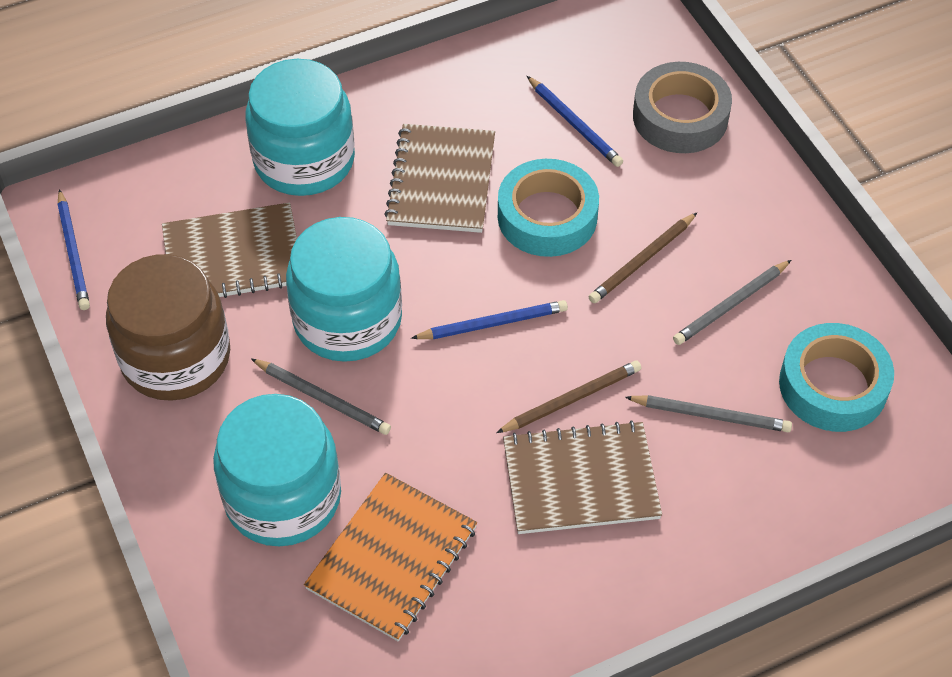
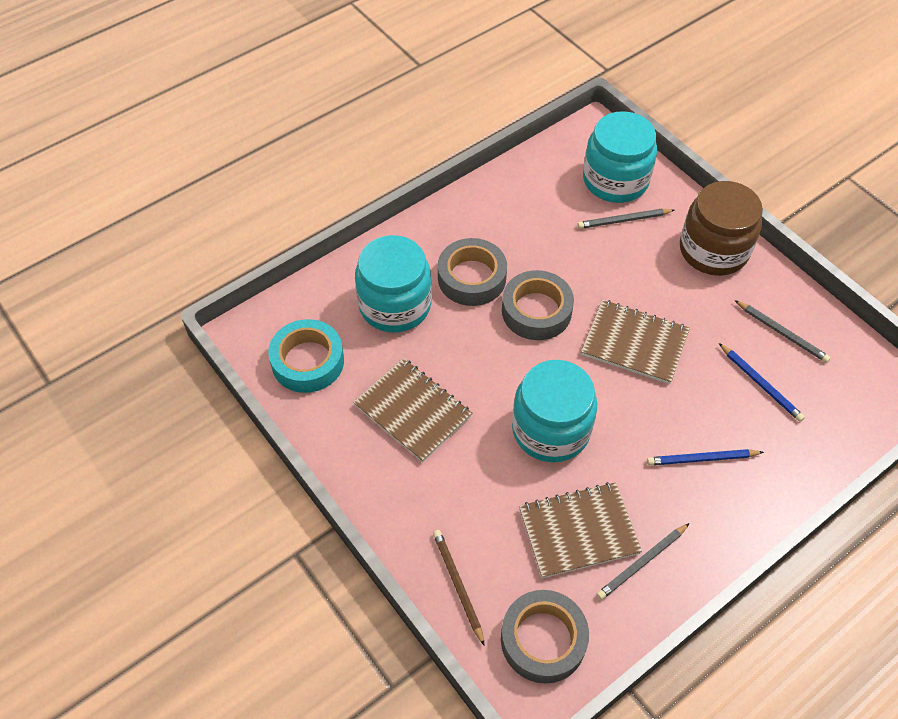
blue pencil: [57,189,90,310] [411,300,568,339] [527,76,623,167] = 3 -> [647,449,764,466] [719,343,805,422] = 2
brown pencil: [496,360,642,433] [589,213,697,303] = 2 -> [433,530,485,646] = 1
grey tape: [633,62,732,153] = 1 -> [438,238,507,306] [501,590,589,683] [502,270,574,340] = 3
orange notebook: [304,473,477,642] = 1 -> none = 0
turquoise tape: [498,159,599,257] [779,323,894,432] = 2 -> [268,319,344,393] = 1

